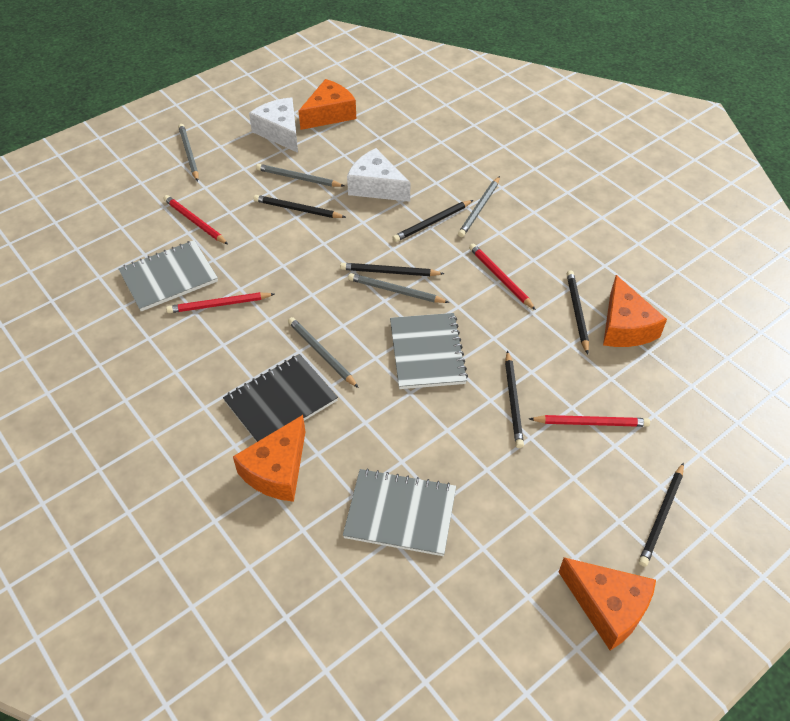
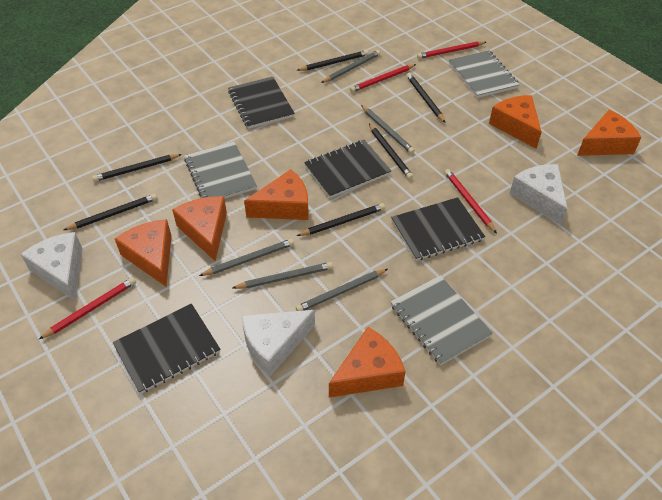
black notebook: [223,354,338,442] = 1 -> [113,304,220,394] [228,77,295,129] [304,140,391,198] [391,197,485,261] = 4
orange cheese: [233,415,305,502] [299,79,356,130] [559,557,656,651] [603,275,667,347] = 4 -> [115,219,172,287] [172,196,227,261] [244,169,309,220] [329,327,406,398] [489,95,542,149] [577,110,642,156] = 6
white cheese: [249,97,298,153] [347,148,410,202] = 2 -> [21,232,82,301] [242,310,315,376] [509,164,568,225] = 3

